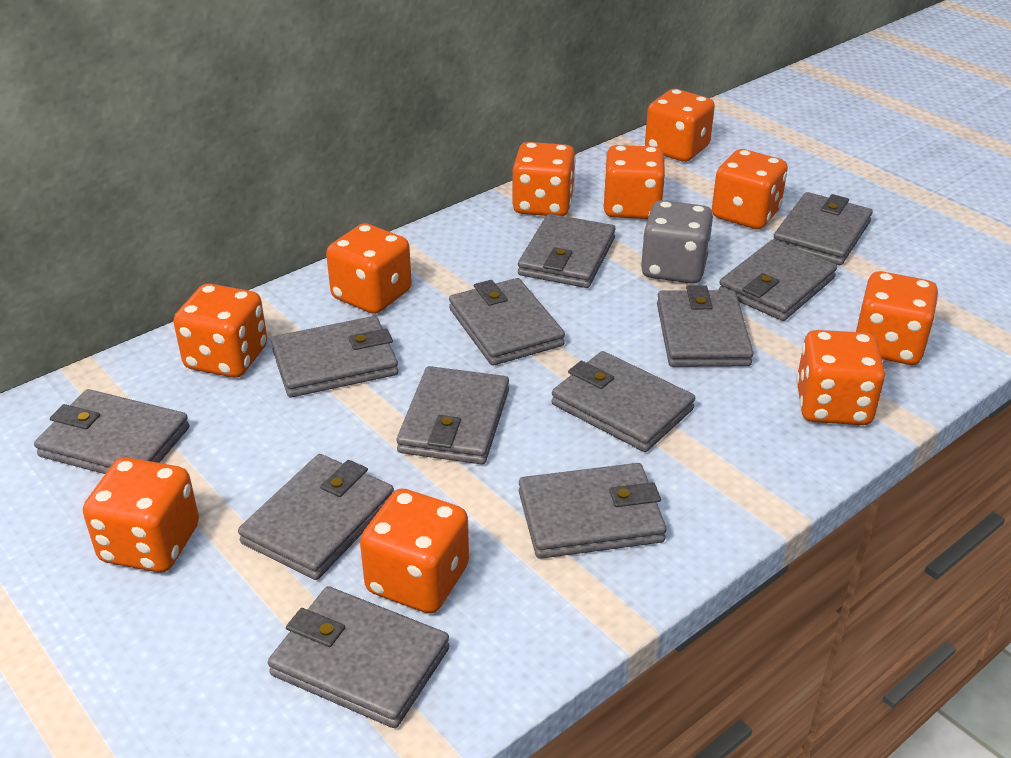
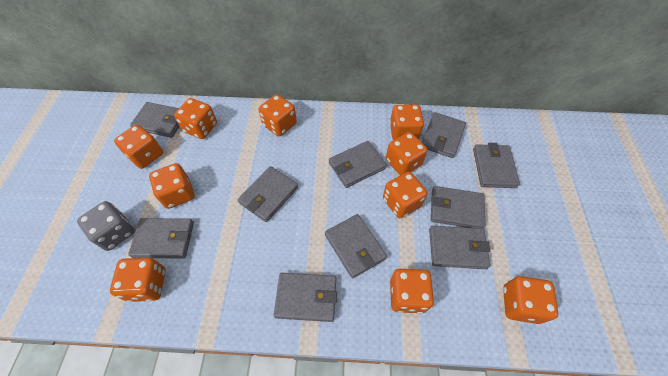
grey wallet: [34,389,189,474] [238,454,394,580] [268,586,449,728] [271,316,398,397] [396,366,509,464] [449,278,565,366] [518,214,616,288] [519,463,666,559] [551,351,695,452] [657,285,753,367] [718,239,837,321] [774,192,873,265] = 12 -> [128,218,194,258] [130,102,180,138] [238,166,298,222] [274,273,337,322] [325,214,387,279] [329,141,387,188] [422,112,466,158] [429,226,490,269] [431,186,486,229] [473,143,520,188] = 10

